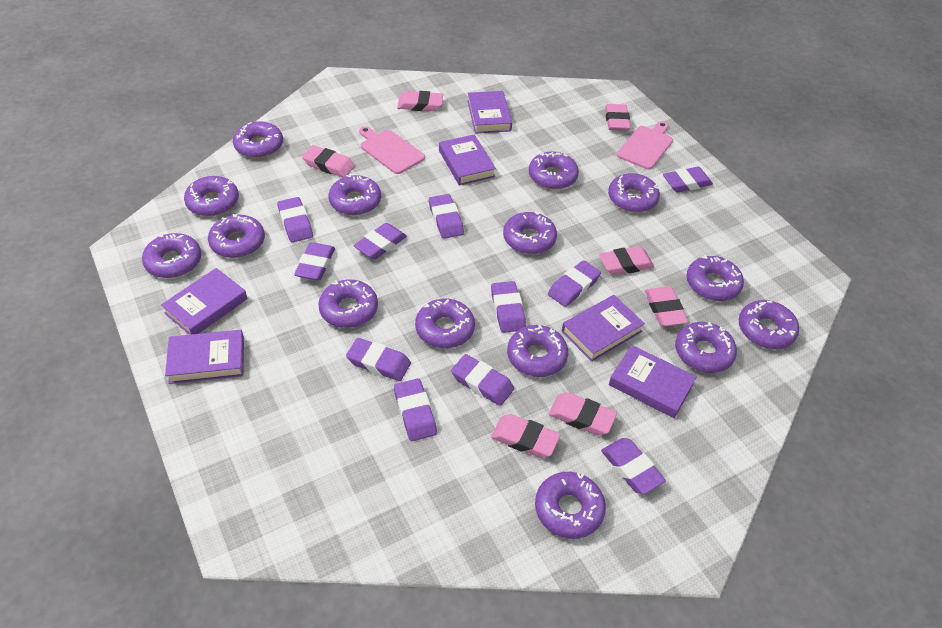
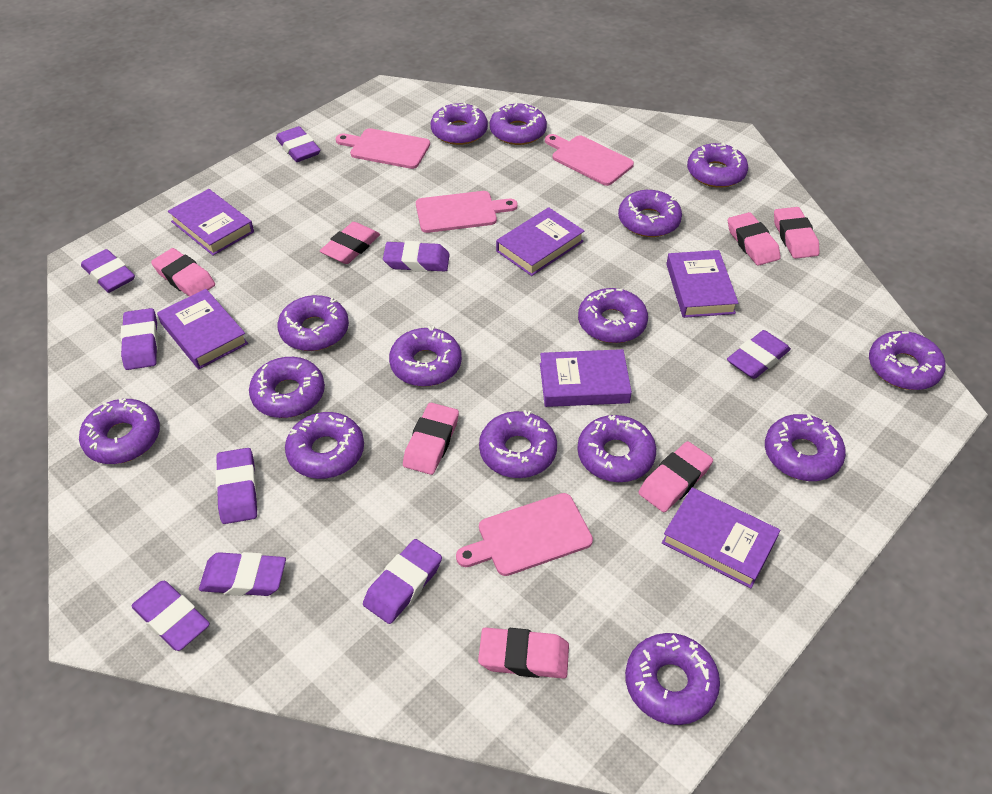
pink cutting board: [359,126,425,174] [617,121,673,170] = 2 -> [335,128,430,169] [416,191,518,233] [456,493,593,576] [545,134,634,186] = 4
purple eraser: [277,197,313,243] [294,242,335,280] [346,338,411,381] [354,223,407,259] [394,379,437,441] [429,194,464,239] [451,354,514,406] [491,281,526,333] [548,260,601,307] [601,438,666,494] [663,167,713,192] = 11 -> [81,249,135,293] [120,308,158,370] [132,581,210,651] [199,552,286,596] [215,448,257,524] [276,126,321,162] [363,539,442,624] [383,241,450,272] [727,330,791,379] = 9

